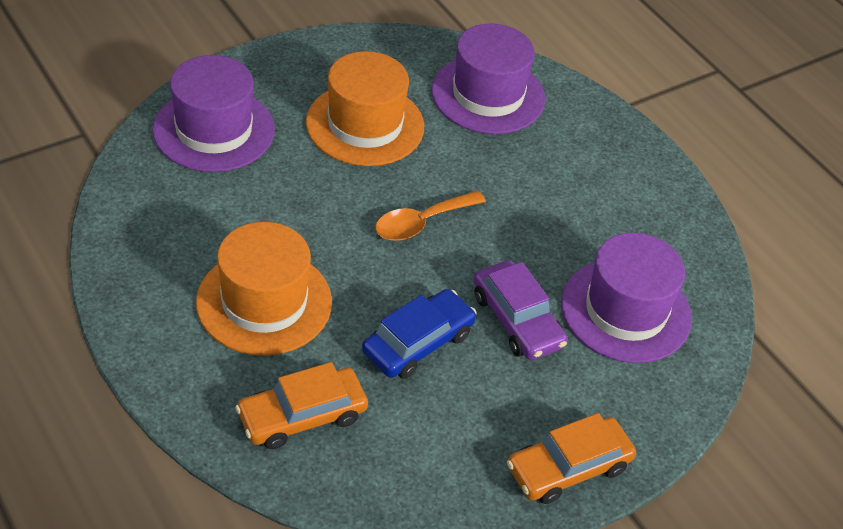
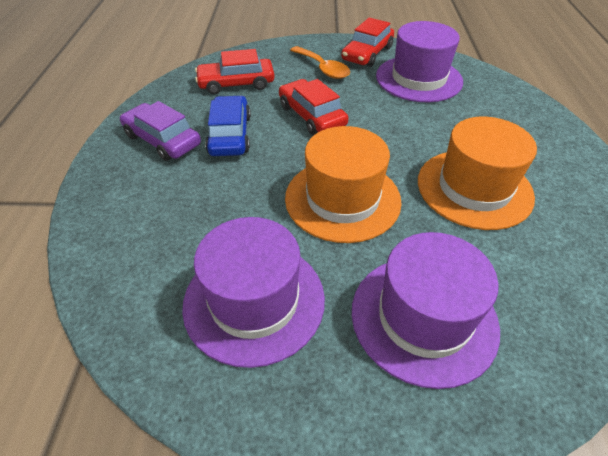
orange car: [235,362,368,449] [507,413,636,504] = 2 -> none = 0
red car: none = 0 -> [195,49,275,94] [279,79,348,135] [341,18,394,67] = 3

